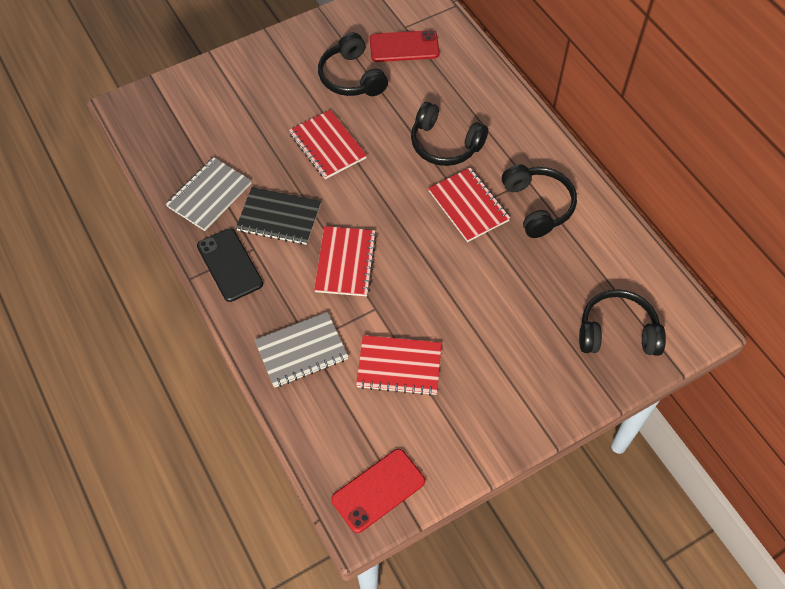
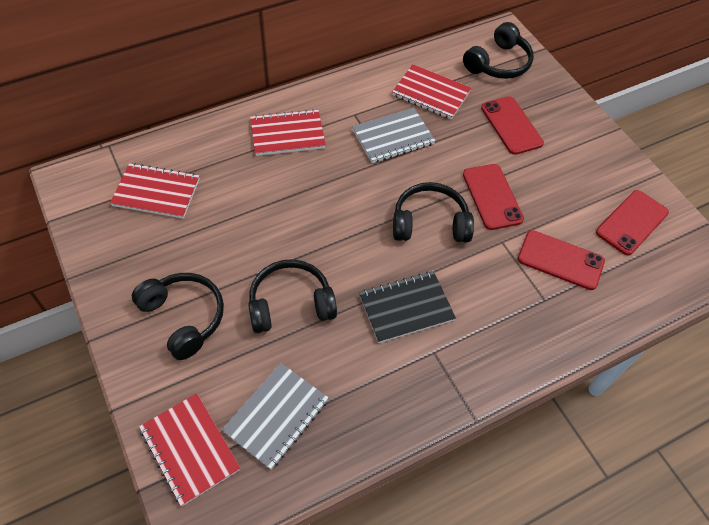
black phone: [197,228,263,302] = 1 -> none = 0
red phone: [331,449,425,533] [370,30,440,62] = 2 -> [463,164,524,230] [481,96,544,155] [518,230,605,290] [596,190,669,255] = 4

